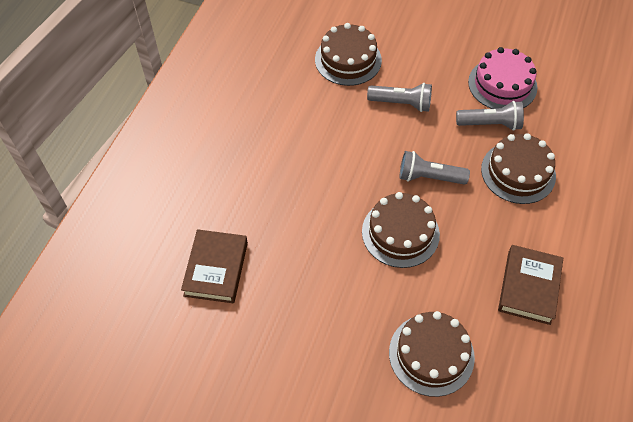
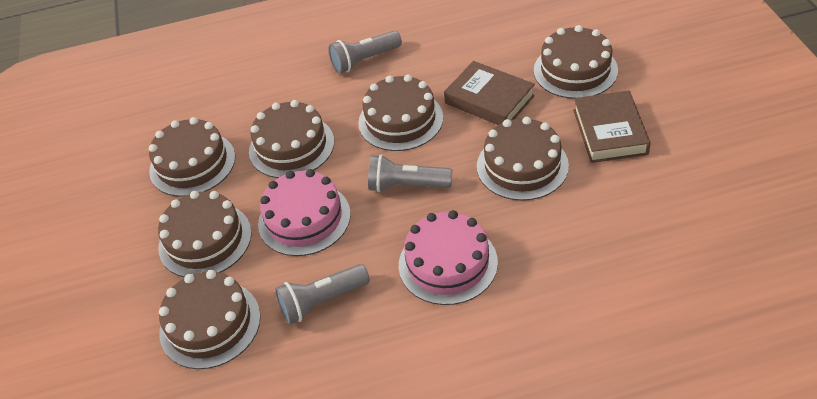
brown cake: [315,23,382,86] [362,192,440,268] [389,311,475,397] [481,133,556,204] = 4 -> [149,117,235,197] [158,191,252,277] [159,270,261,369] [249,100,334,178] [358,75,443,151] [477,117,569,201] [534,25,618,99] = 7
pink cake: [468,47,537,109] = 1 -> [258,169,351,256] [399,210,498,305] = 2

